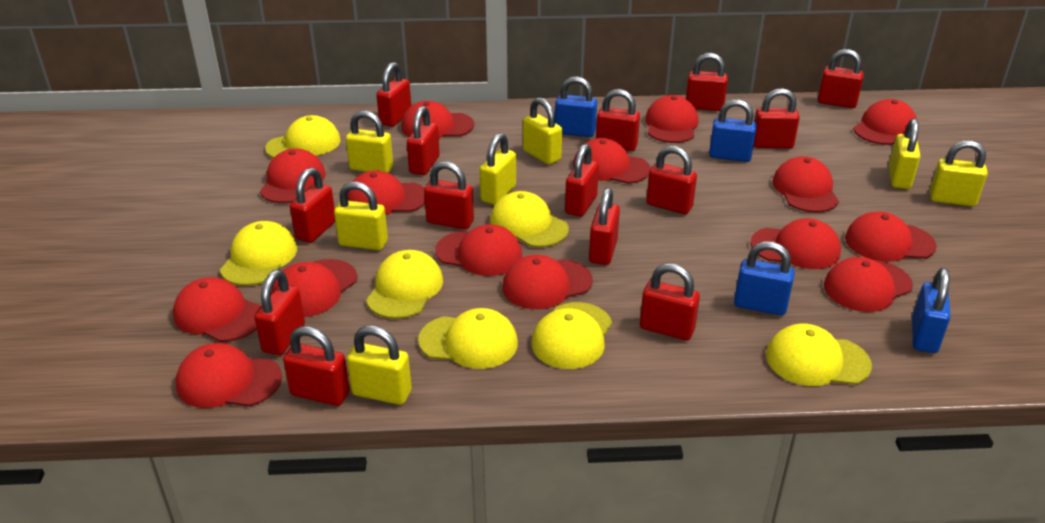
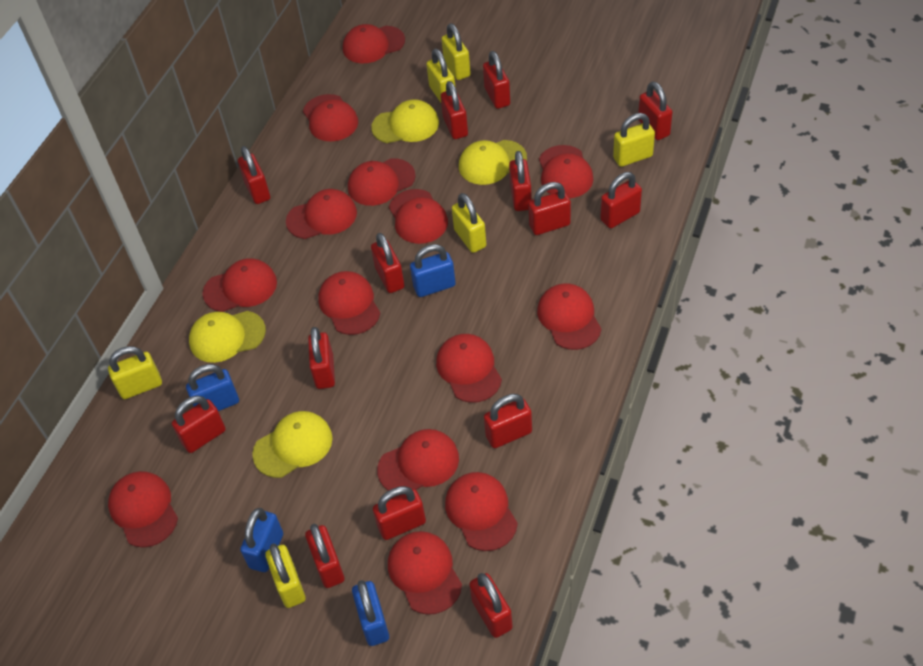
red cap: [173,277,261,342] [176,343,282,408] [260,148,326,203] [271,259,357,317] [348,170,425,215] [401,101,474,138] [435,224,523,276] [502,255,593,309] [573,138,651,184] [645,95,699,143] [750,218,841,269] [772,156,839,213] [824,257,913,312] [845,212,937,262] [853,99,917,145] = 15 -> [108,471,178,548] [203,259,277,312] [286,189,357,239] [303,94,358,142] [318,271,380,335] [343,24,405,63] [348,158,416,206] [377,429,459,491] [388,531,462,615] [389,189,448,244] [436,334,502,403] [445,472,518,551] [537,284,602,350] [539,145,594,198] = 14
yellow cap: [220,221,297,286] [265,115,340,158] [366,250,443,319] [418,308,518,369] [490,191,569,247] [531,302,612,369] [766,324,872,386] = 7 -> [189,311,266,363] [252,411,333,478] [371,99,439,143] [459,140,527,185] = 4
yellow padlock: [334,182,388,250] [346,110,393,173] [347,326,412,405] [480,133,516,205] [523,97,562,165] [889,118,920,189] [930,140,988,206] = 7 -> [108,346,162,399] [265,543,306,608] [426,48,456,103] [442,23,471,80] [452,193,486,253] [613,113,655,167] = 6

